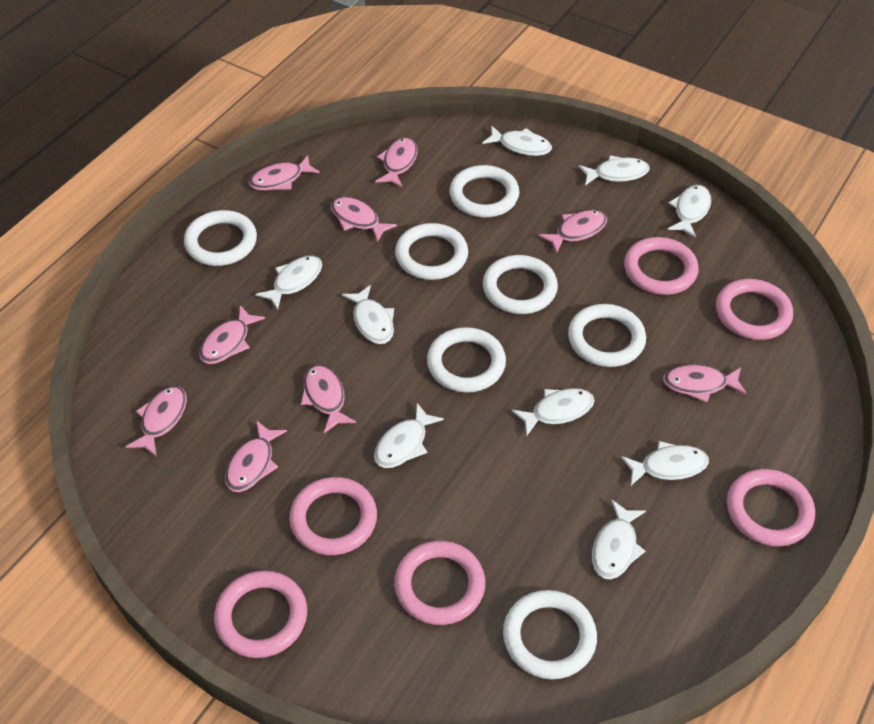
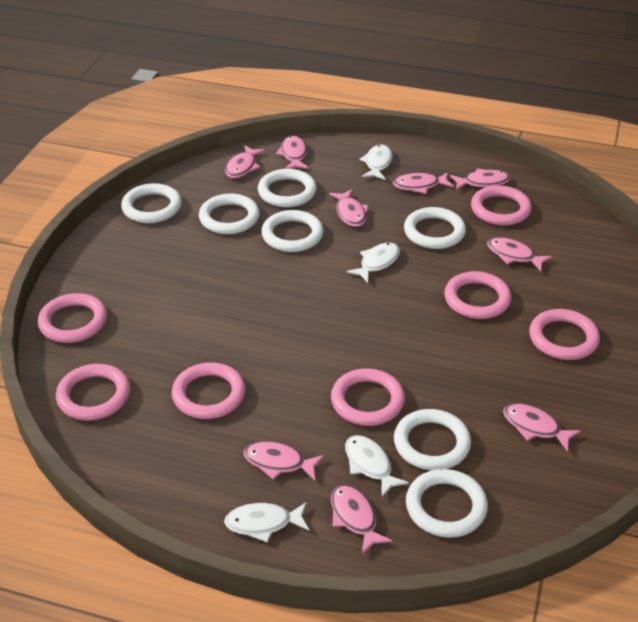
pink ring: [214,571,307,658] [289,477,377,555] [394,541,485,625] [624,237,699,295] [716,279,793,340] [727,469,815,547] = 6 -> [38,293,107,343] [56,364,130,420] [172,363,245,419] [331,368,405,426] [444,271,512,319] [471,185,532,226] [529,309,600,360] = 7
white fish: [255,256,322,310] [342,285,394,344] [374,403,444,468] [482,126,552,156] [512,388,595,436] [578,155,650,185] [592,500,646,579] [621,441,709,486] [667,185,711,238] = 9 -> [224,502,309,543] [345,435,409,497] [347,242,400,283] [359,145,393,180] = 4

